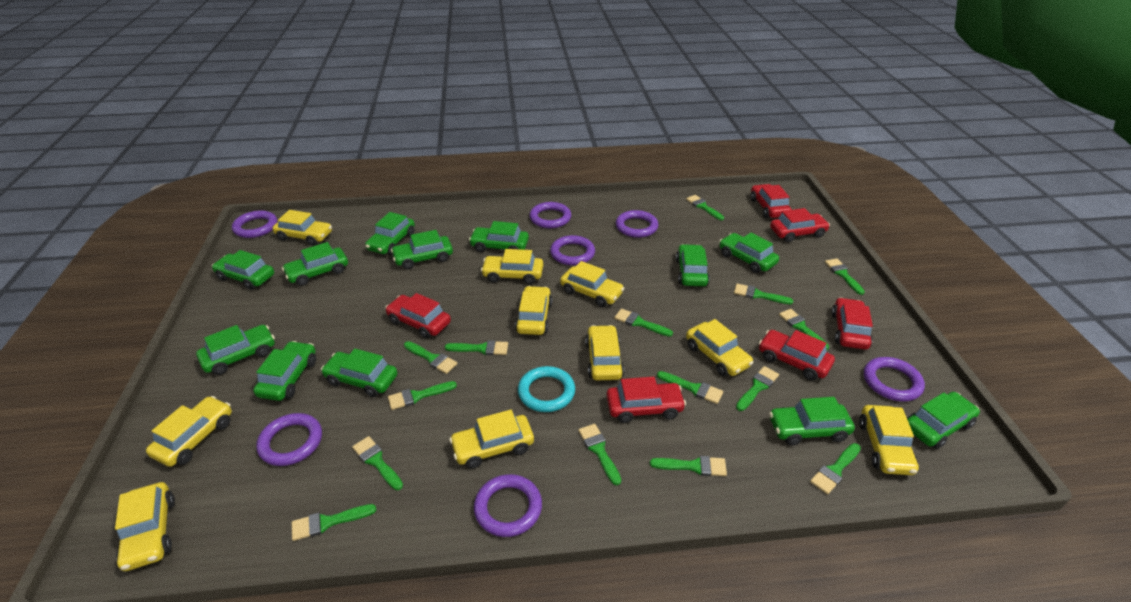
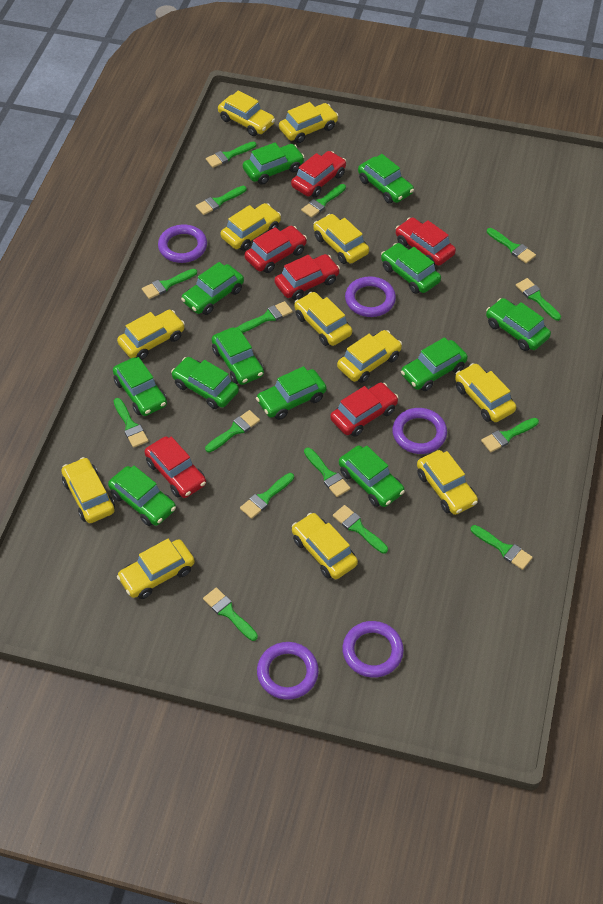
purple ring: [232,211,277,238] [256,413,322,466] [474,474,542,537] [529,202,571,228] [550,235,595,266] [616,210,659,238] [864,357,925,402] = 7 -> [158,225,207,263] [257,642,319,700] [342,621,404,678] [345,276,396,317] [392,408,447,454] = 5
turquoise ring: [518,366,575,412] = 1 -> none = 0
yellow car: [115,482,175,571] [146,396,232,467] [273,210,332,246] [449,410,534,469] [481,249,543,284] [515,286,552,335] [560,261,625,307] [585,325,624,380] [686,319,753,376] [859,405,919,475] = 10 -> [61,457,115,523] [117,310,185,360] [117,539,195,599] [218,91,275,136] [220,203,281,251] [279,102,339,143] [292,513,358,579] [294,292,352,346] [313,214,369,264] [337,330,402,383] [417,450,478,515] [455,363,516,422] = 12

